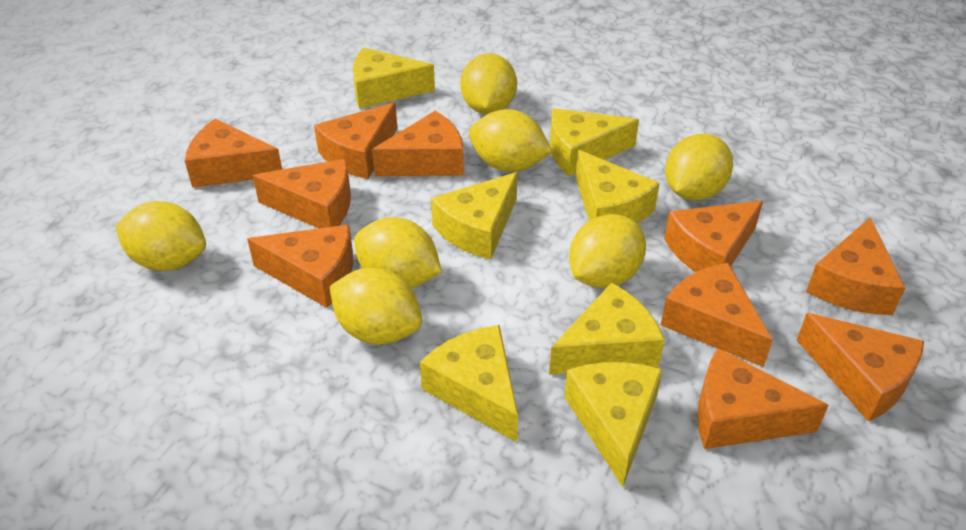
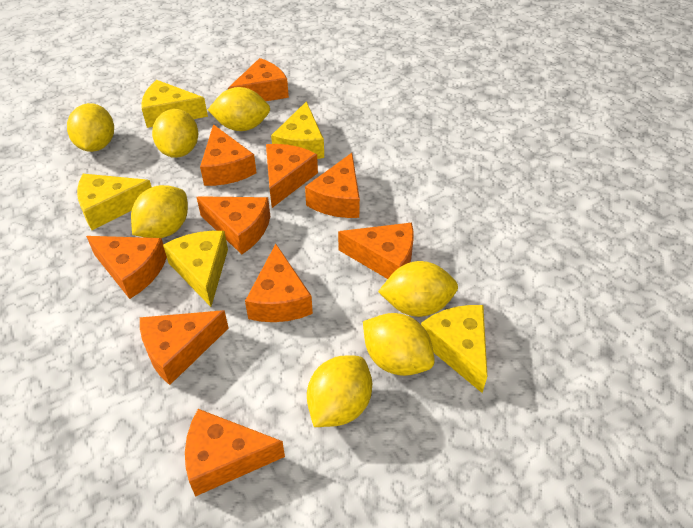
yellow cheese: [353,48,435,109] [420,325,518,442] [431,172,518,259] [549,282,665,375] [550,108,639,176] [565,362,663,487] [575,150,660,223] = 7 -> [77,174,152,230] [141,80,208,128] [163,231,228,307] [271,101,324,159] [421,305,487,393] = 5

